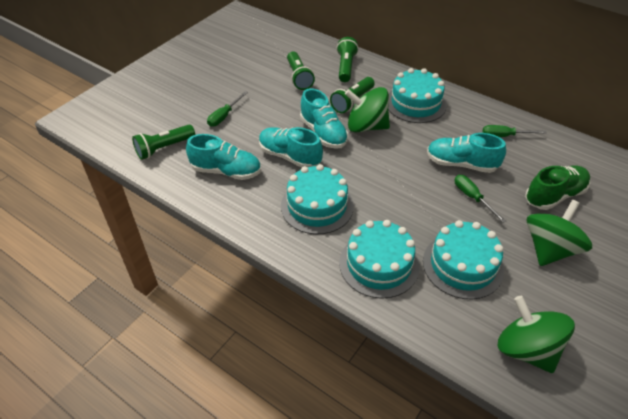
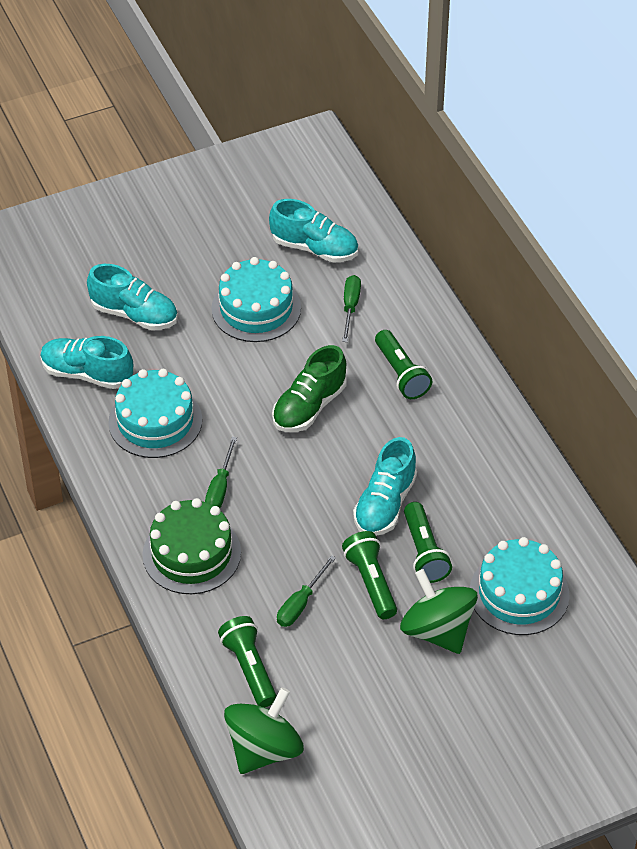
green cake: none = 0 -> [142,498,241,594] = 1
green spinning top: [345,87,390,133] [497,296,575,373] [527,200,592,266] = 3 -> [224,687,304,774] [400,569,478,654] = 2
turquoise cake: [281,164,354,234] [339,220,419,299] [388,68,447,123] [423,220,504,300] = 4 -> [108,369,202,458] [211,257,301,342] [470,537,570,635] = 3

